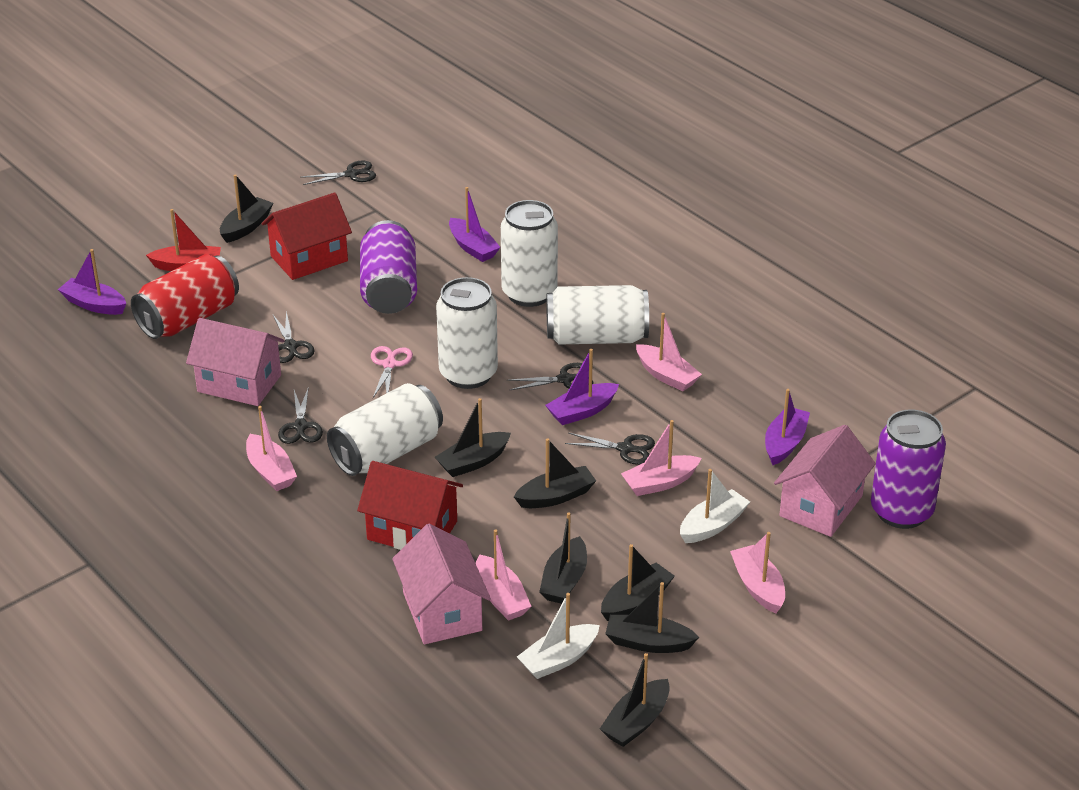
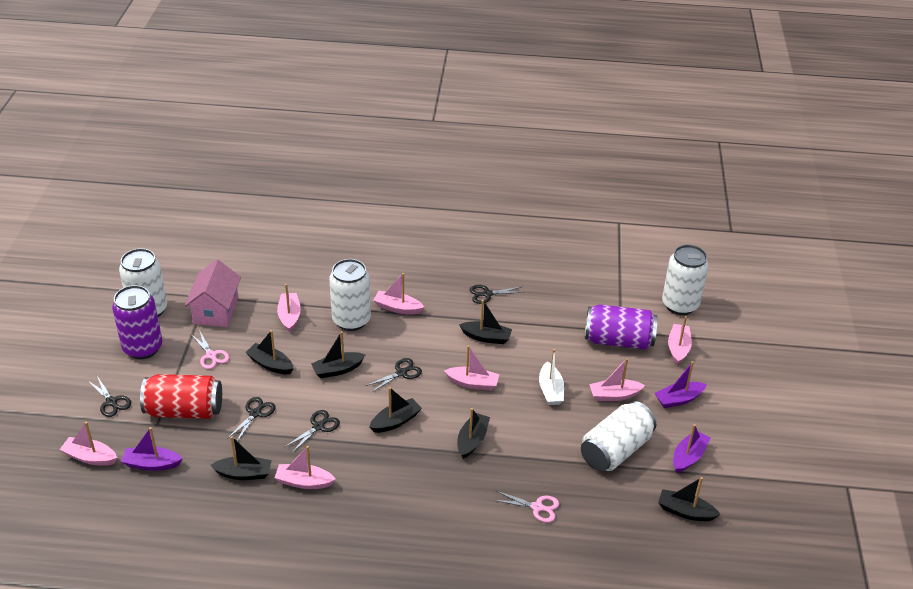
pink boat: [246,406,297,491] [476,529,531,621] [621,420,701,496] [636,313,702,391] [730,532,785,613] = 5 -> [60,422,117,466] [275,446,336,489] [277,284,301,332] [373,273,424,315] [444,345,499,390] [589,358,645,401] [668,316,692,365] = 7
pink house: [186,318,285,406] [392,524,491,644] [774,425,876,537] = 3 -> [185,259,241,327] = 1
pink scissors: [371,346,413,398] = 1 -> [191,330,230,369] [494,491,559,523] = 2
purple boat: [58,249,126,315] [449,187,501,262] [545,349,619,425] [765,389,810,465] = 4 -> [121,427,183,471] [655,361,707,408] [673,424,710,473] = 3
red boat: [146,209,221,271] = 1 -> none = 0
red house: [261,193,352,280] [357,461,463,550] = 2 -> none = 0
white boat: [517,593,600,679] [680,469,750,543] = 2 -> [539,349,564,405] = 1

